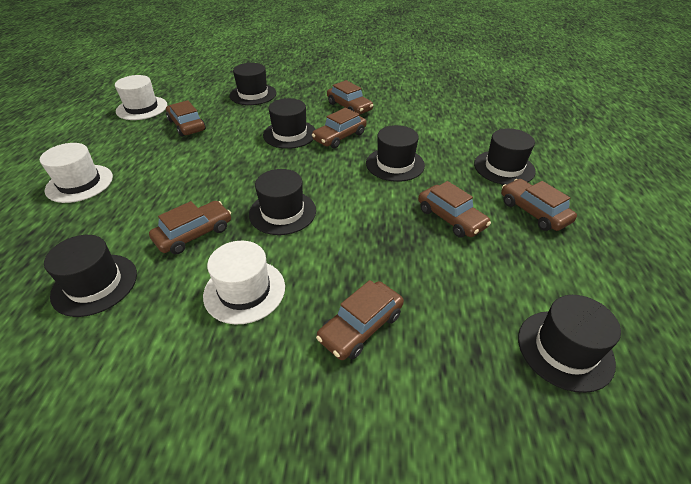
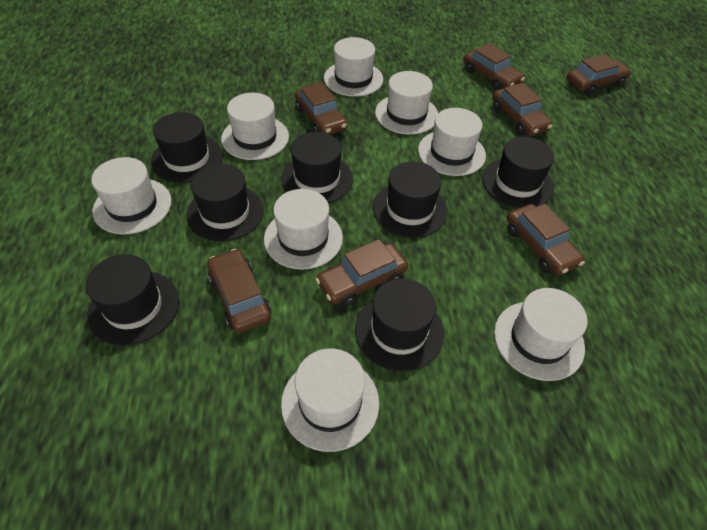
white hat: [40,143,113,203] [115,75,167,120] [203,241,285,325] = 3 -> [91,157,172,235] [221,93,289,160] [264,189,343,270] [281,348,379,452] [324,37,383,97] [375,71,438,135] [418,108,486,176] [494,288,588,381] = 8

